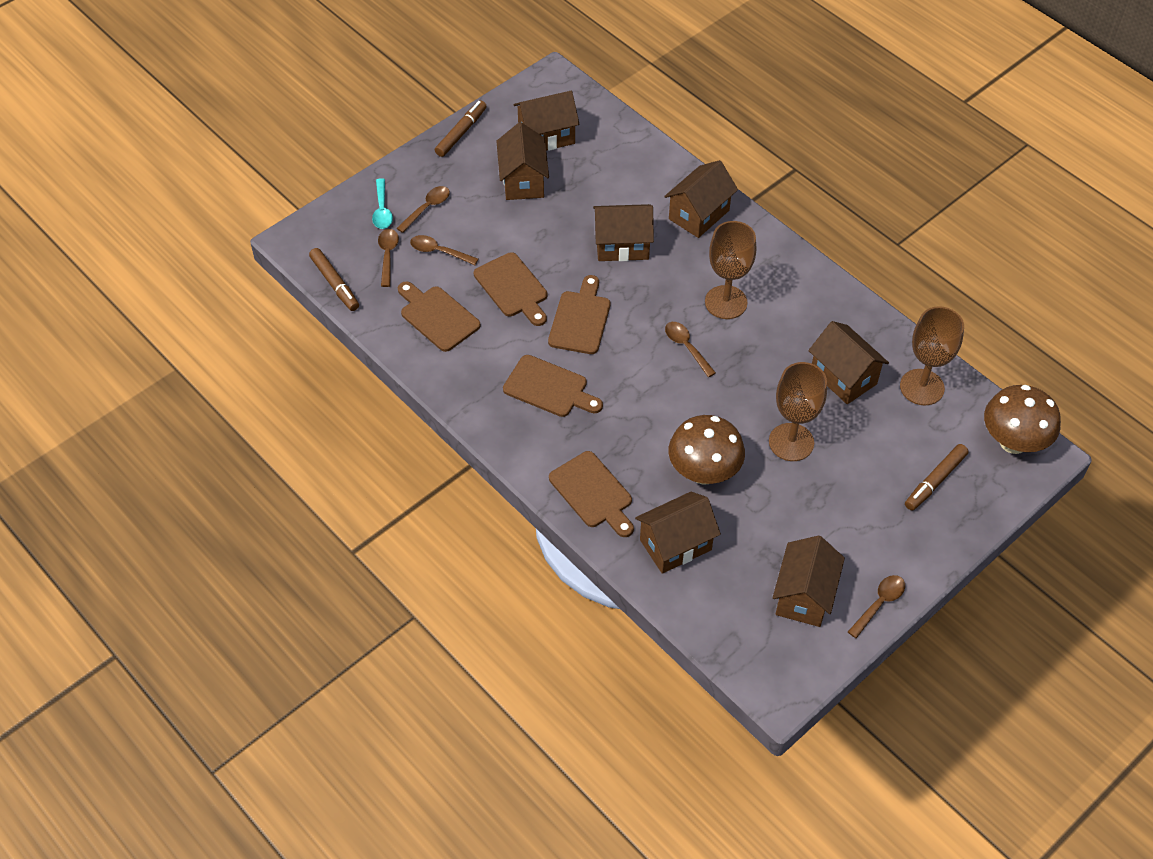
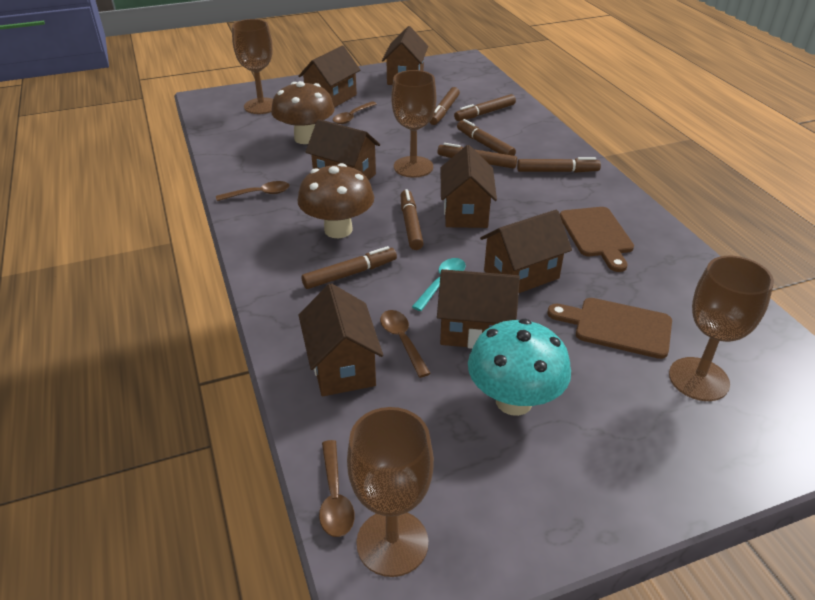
brown cutting board: [398,281,481,352] [474,252,547,326] [503,355,603,417] [548,275,610,354] [549,451,634,537] = 5 -> [547,298,672,359] [560,207,634,272] = 2
brown goblet: [705,221,756,319] [769,362,827,461] [900,306,964,405] = 3 -> [232,19,273,114] [347,407,434,577] [391,70,436,178] [669,256,774,401] = 4
brown marker: [309,248,359,311] [435,100,486,157] [905,444,969,510] = 3 -> [302,246,397,289] [401,189,424,250] [430,87,460,125] [437,143,517,169] [454,94,516,121] [457,119,516,156] [517,157,601,173] = 7
brown spoon: [378,229,399,287] [397,186,450,233] [410,235,478,265] [665,322,716,377] [848,575,905,638] = 5 -> [216,181,289,201] [319,440,354,537] [333,102,376,124] [380,310,431,378] = 4
turquoise mushroom: none = 0 -> [468,319,571,416] = 1

